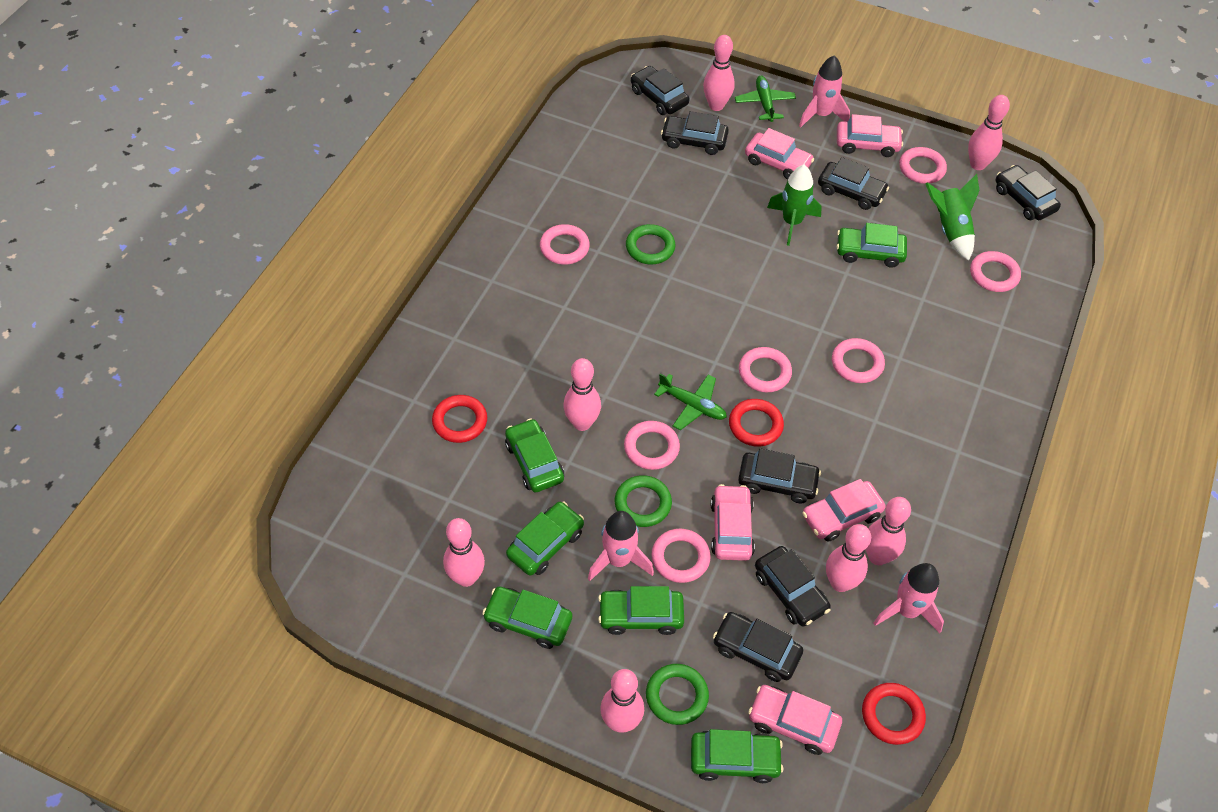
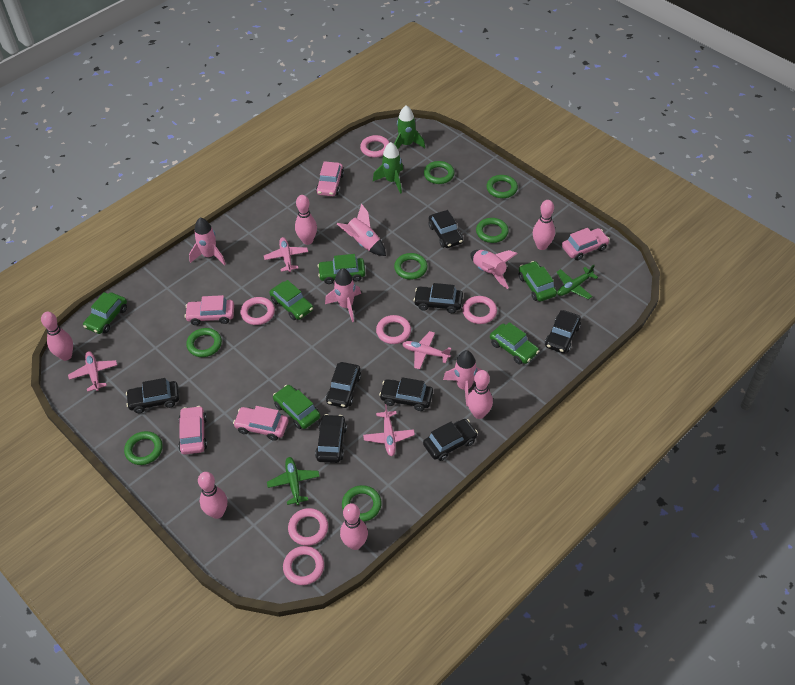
black car: [631,66,690,115] [661,111,729,155] [713,612,803,682] [738,448,821,504] [755,546,831,627] [818,157,889,210] [996,165,1061,220] = 7 -> [126,378,179,413] [315,414,347,463] [326,362,361,408] [379,377,433,411] [414,283,463,313] [423,419,478,461] [429,210,463,248] [545,310,581,353] = 8
green ring: [615,475,672,527] [626,224,675,264] [646,664,709,725] = 3 -> [124,431,163,465] [186,328,222,357] [342,485,382,522] [394,253,428,280] [424,161,454,184] [476,218,509,243] [486,175,518,198] = 7
pink bowling pin: [443,518,485,587] [563,358,601,431] [600,669,644,733] [703,35,735,111] [826,524,871,592] [866,497,911,565] [968,95,1010,170] = 7 -> [41,312,73,361] [198,472,227,519] [295,195,317,245] [340,503,368,550] [467,370,493,419] [533,200,555,250] = 6
pink plane: none = 0 -> [68,351,117,392] [264,237,308,272] [363,404,415,456] [402,331,452,369] = 4
pink ring: [540,224,590,265] [624,421,680,470] [651,529,711,583] [739,347,792,392] [832,338,885,383] [899,147,947,184] [970,251,1021,292] = 7 -> [240,297,275,325] [283,546,324,585] [288,508,328,546] [360,135,389,158] [376,315,411,344] [462,296,497,324] = 6
pink rocket: [588,511,654,581] [799,56,850,128] [873,563,944,633] = 3 -> [189,218,226,265] [325,268,361,322] [337,204,386,256] [443,350,482,406] [470,250,518,289] = 5
red ring: [432,395,487,443] [729,399,784,447] [862,683,926,745] = 3 -> none = 0

